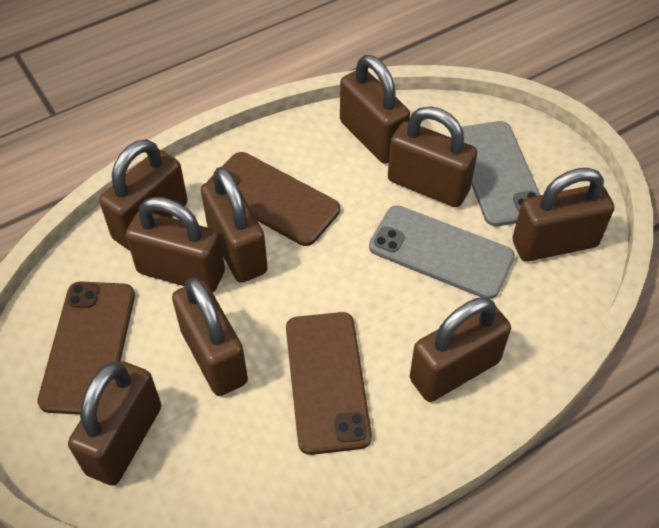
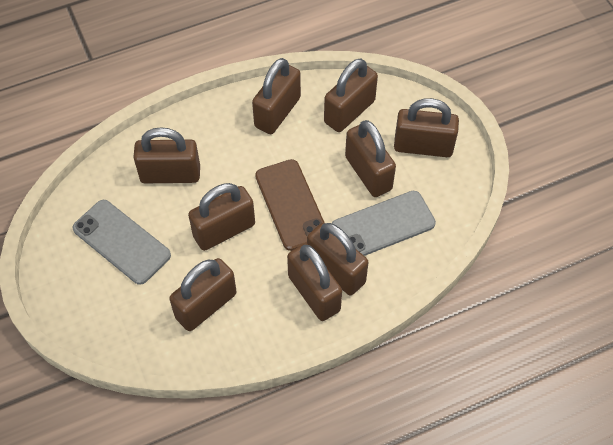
brown phone: [37,281,135,415] [207,152,340,246] [286,312,372,455] = 3 -> [255,159,325,251] = 1

